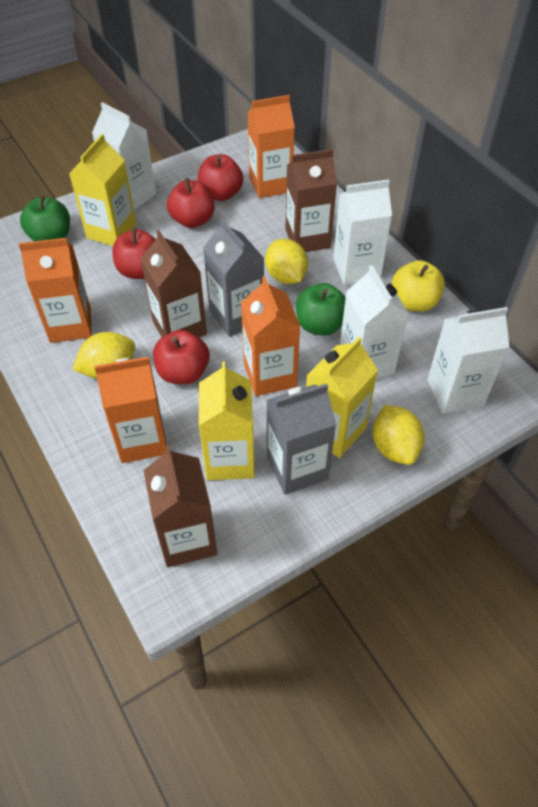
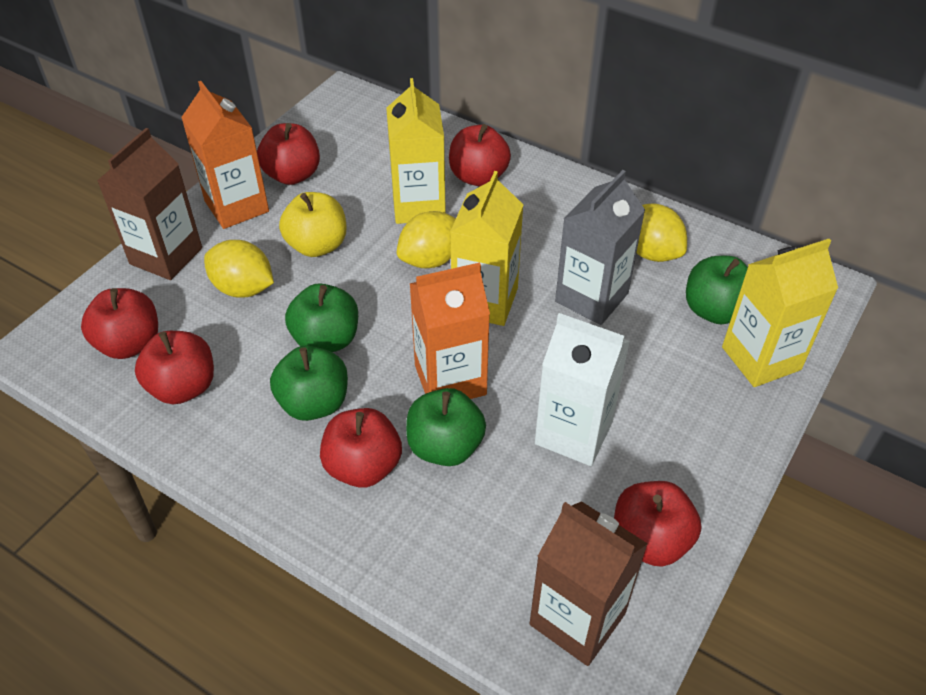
brown carton: [140,230,207,337] [143,445,217,567] [285,149,337,252] = 3 -> [97,128,202,280] [530,501,648,666] = 2
green apple: [20,195,70,241] [296,283,346,336] = 2 -> [270,345,348,421] [285,283,358,352] [406,388,486,466] [686,256,748,324] = 4
grey carton: [203,218,264,337] [266,383,337,495] = 2 -> [555,170,645,325] = 1
orange carton: [19,238,92,343] [94,357,167,463] [241,276,300,396] [247,95,295,198] = 4 -> [181,81,269,229] [410,262,490,399] = 2
red apple: [112,228,156,279] [153,330,210,384] [167,178,214,228] [197,154,243,201] = 4 -> [81,288,158,359] [135,331,214,404] [257,123,320,185] [320,408,402,488] [449,124,511,186] [614,481,701,567] = 6
white carton: [92,102,156,210] [333,180,392,285] [340,265,409,379] [427,307,510,414] = 4 -> [535,313,630,466] = 1

